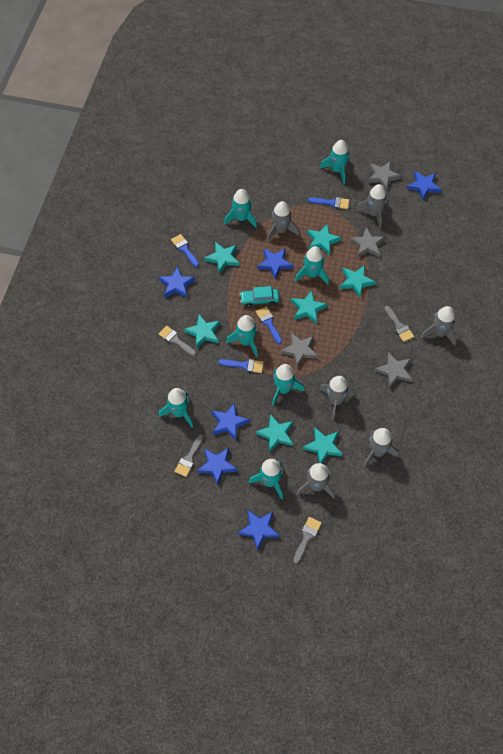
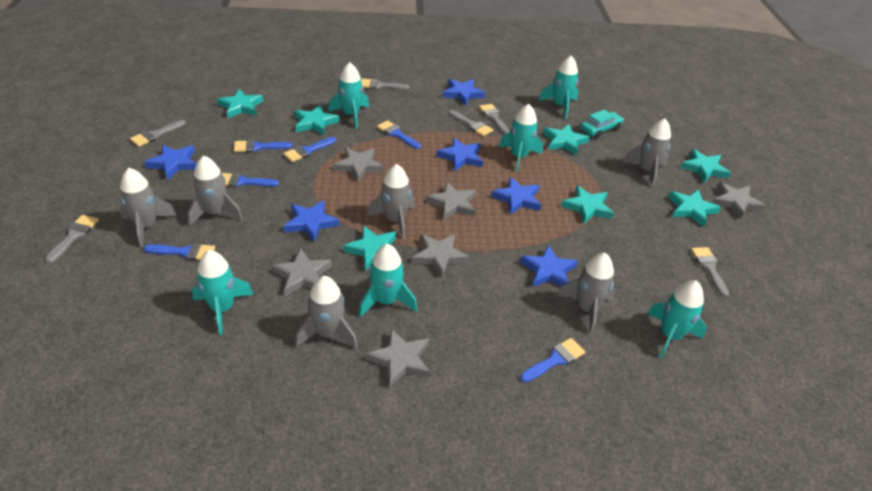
blue brush: [171,234,199,267] [218,359,264,373] [256,307,282,344] [308,197,349,209] = 4 -> [144,243,215,260] [222,173,279,187] [234,140,293,152] [283,137,336,162] [377,120,421,149] [520,338,585,383] = 6
grey brush: [158,326,196,356] [174,434,204,477] [293,517,322,564] [384,306,414,342] = 4 -> [45,215,99,263] [130,120,186,147] [361,79,410,90] [449,110,493,137] [479,104,509,134] [691,247,729,297] = 6
grey star: [280,333,318,367] [349,227,385,258] [367,162,401,191] [375,352,413,388] = 4 -> [272,248,332,296] [333,148,384,182] [366,328,430,388] [412,234,469,278] [426,182,476,220] [713,182,766,219] = 6
turquoise rocket: [159,388,193,428] [224,189,257,228] [226,315,258,357] [249,459,283,500] [272,364,304,406] [295,246,329,285] [320,140,350,184] = 7 -> [192,250,254,335] [328,62,369,128] [359,244,417,317] [499,104,543,172] [539,56,578,119] [647,280,707,359] = 6

